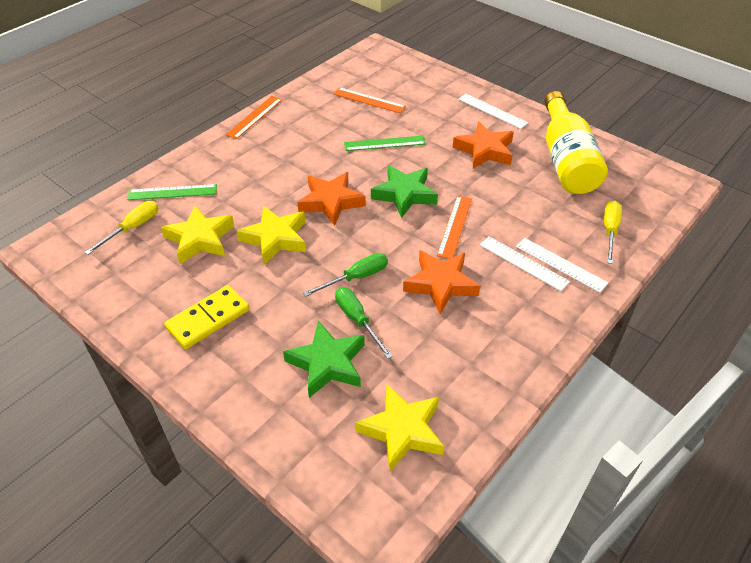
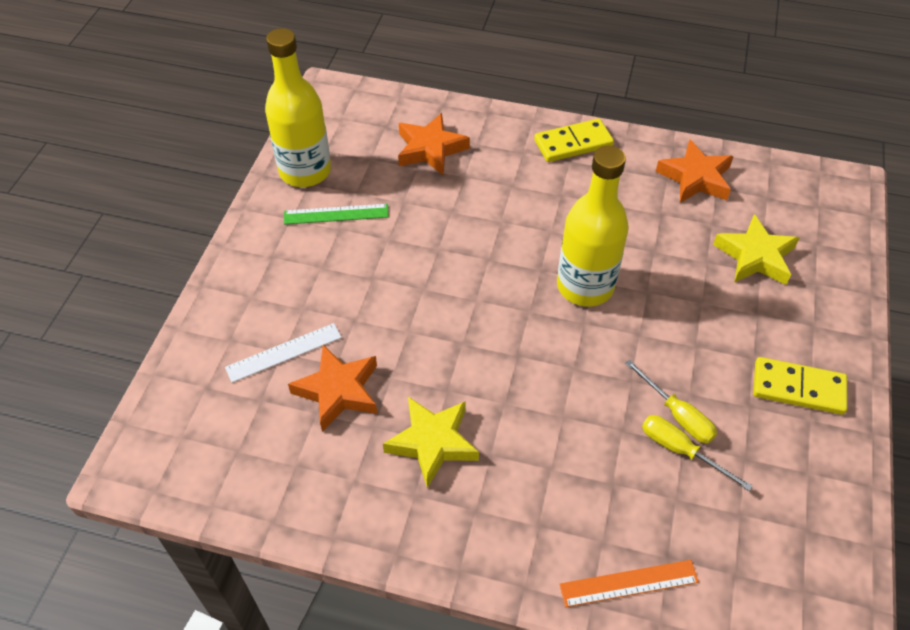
green ruler: [127,184,217,200] [344,136,426,151] = 2 -> [284,204,389,225] = 1
green screwdriver: [303,253,388,297] [335,287,393,359] = 2 -> none = 0
green star: [283,321,365,398] [371,165,438,218] = 2 -> none = 0
orange ruler: [226,96,282,139] [333,87,406,113] [437,196,472,259] = 3 -> [559,560,699,607] = 1
white ruler: [458,94,528,129] [480,236,570,291] [516,238,608,293] = 3 -> [225,323,342,383] = 1
yellow bottle: [544,91,608,194] = 1 -> [265,28,331,187] [557,146,629,306] = 2
yellow domino: [164,285,250,349] = 1 -> [534,119,614,162] [753,357,847,415] = 2
yellow star: [161,205,234,264] [237,206,306,264] [355,384,444,472] = 3 -> [383,397,479,488] [713,214,799,285] = 2

